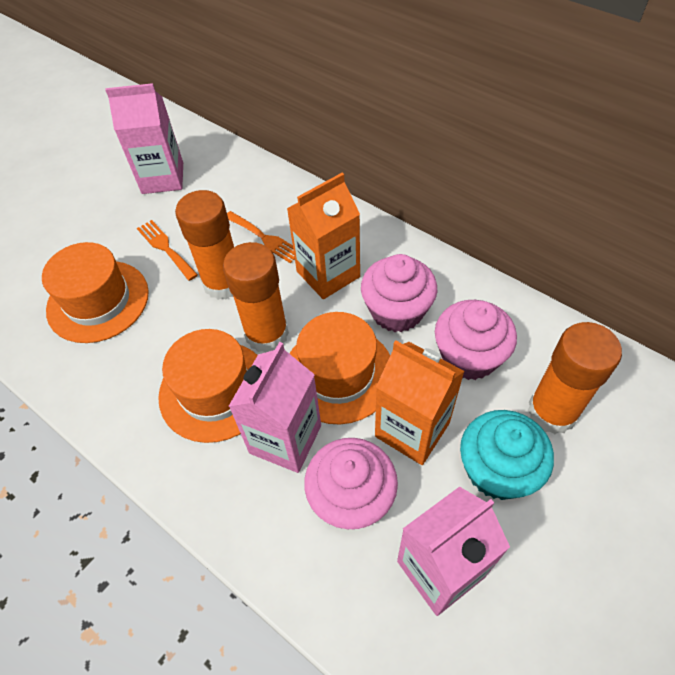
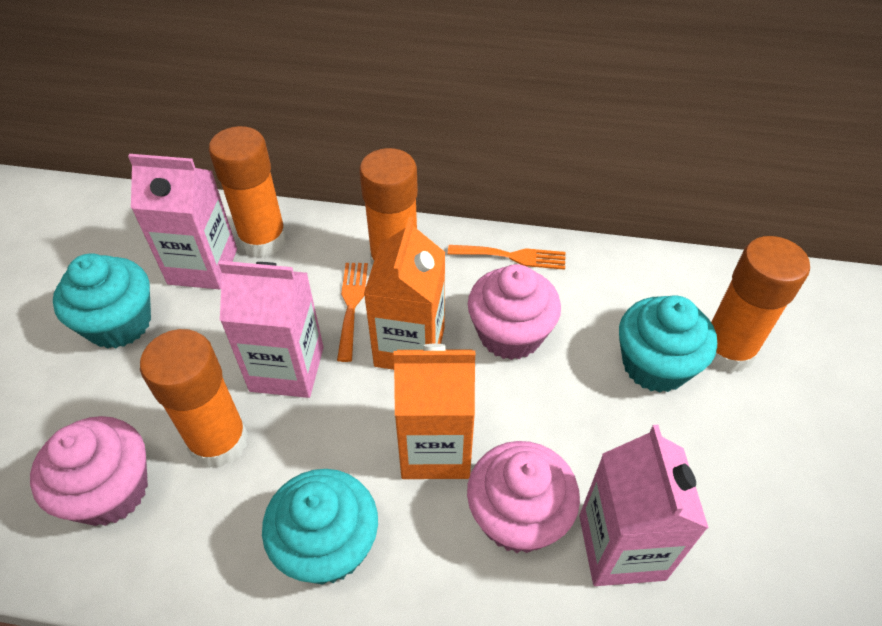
orange glue stick: [175,190,234,300] [223,242,289,353] [528,322,622,434] = 3 -> [140,329,249,468] [209,126,287,257] [359,148,418,266] [711,236,810,373] = 4
orange hat: [42,242,149,343] [158,329,258,443] [289,312,390,424] = 3 -> none = 0
turquoise cupcake: [460,410,554,500] = 1 -> [53,254,151,349] [262,469,378,585] [619,295,717,393] = 3

